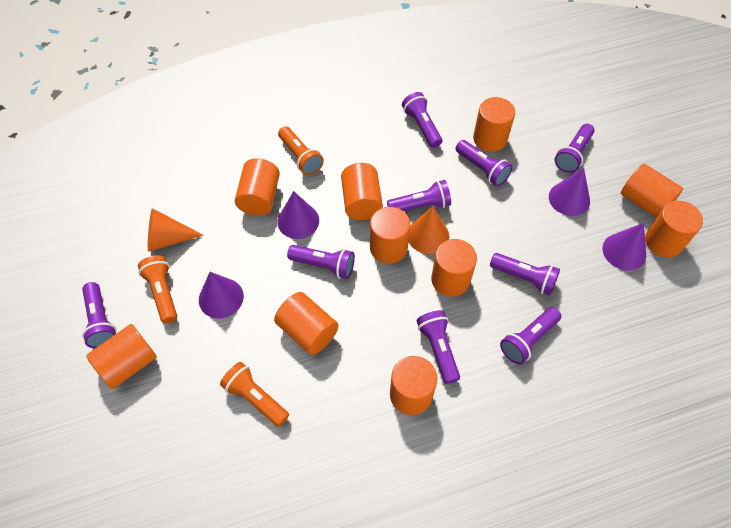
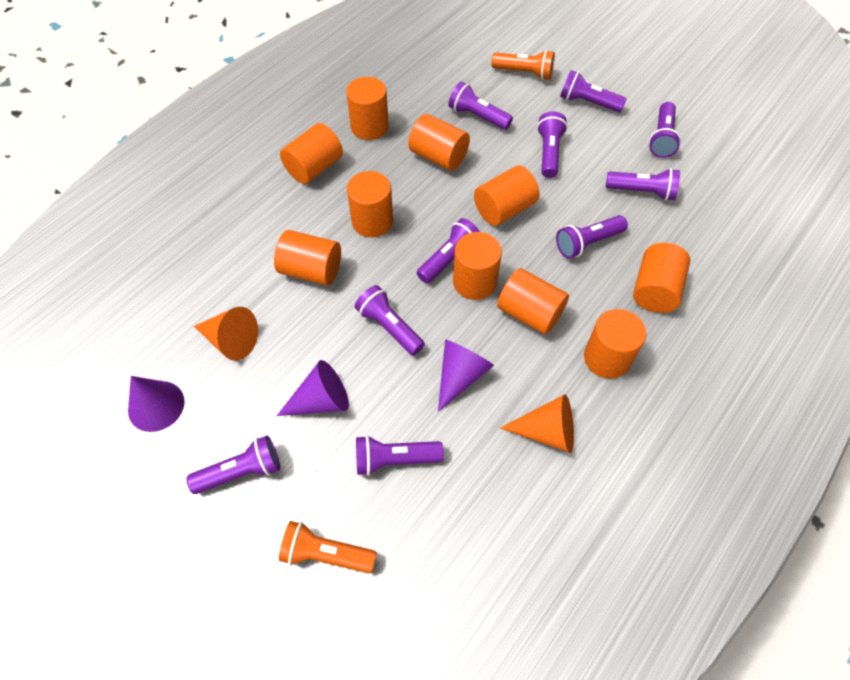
orange flashlight: [138,255,177,324] [220,362,289,427] [278,126,324,175] = 3 -> [279,521,377,573] [491,50,555,80] = 2
purple cone: [199,272,244,318] [277,191,319,239] [549,168,590,216] [602,223,646,271] = 4 -> [128,376,184,432] [277,360,349,416] [438,340,494,412] = 3
purple flashlight: [82,282,117,348] [287,245,355,279] [387,180,451,211] [402,92,442,148] [417,310,460,384] [455,140,512,187] [490,253,560,295] [500,307,561,364] [555,124,595,173] = 9 -> [186,436,280,494] [355,285,425,356] [356,435,444,476] [417,218,480,283] [448,82,513,130] [537,111,568,178] [556,215,628,259] [560,70,627,112] [606,168,680,201] [649,102,681,158] = 10

